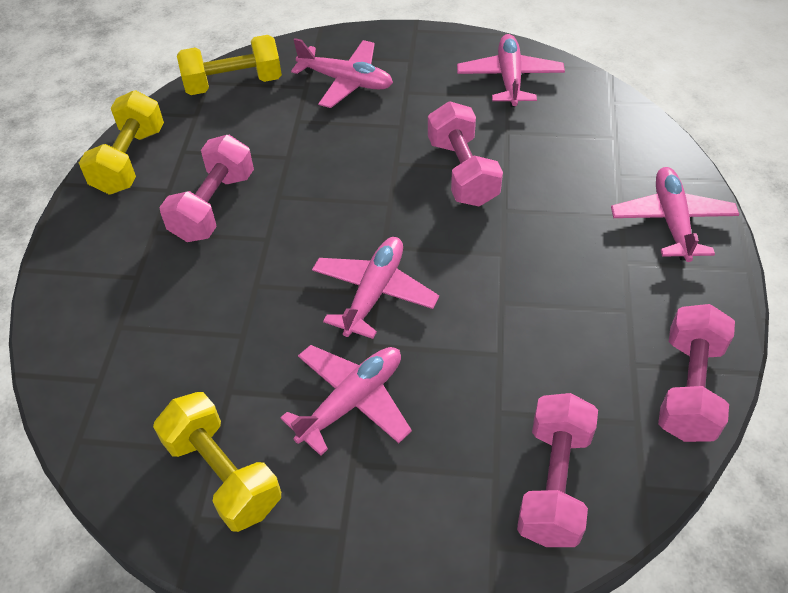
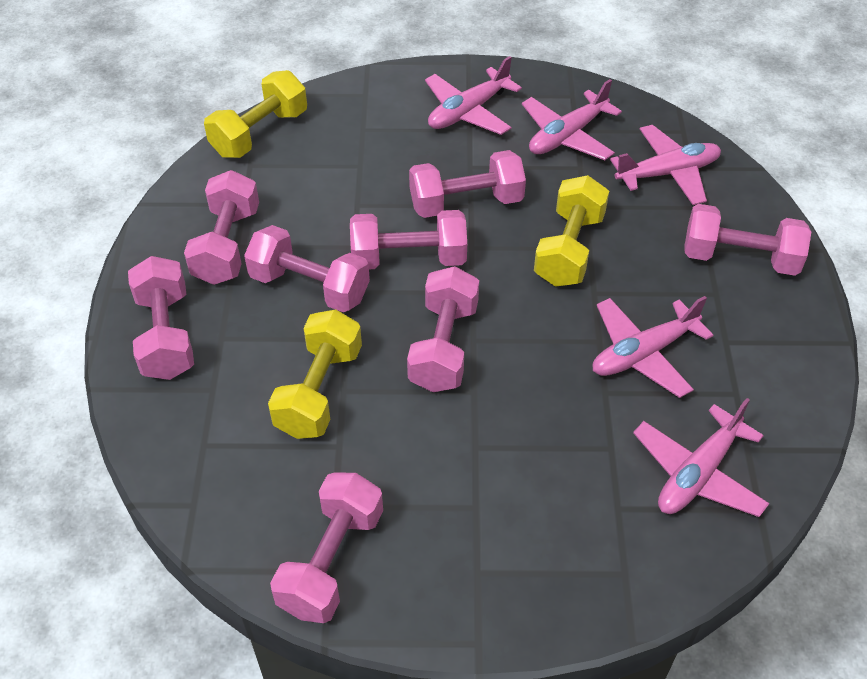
pink dumbbell: [159,135,254,242] [428,101,503,207] [517,393,598,547] [658,304,735,442] = 4 -> [128,256,194,380] [184,170,259,285] [244,225,370,312] [270,472,383,623] [350,210,467,269] [407,266,479,392] [409,150,526,218] [684,204,811,276] = 8

